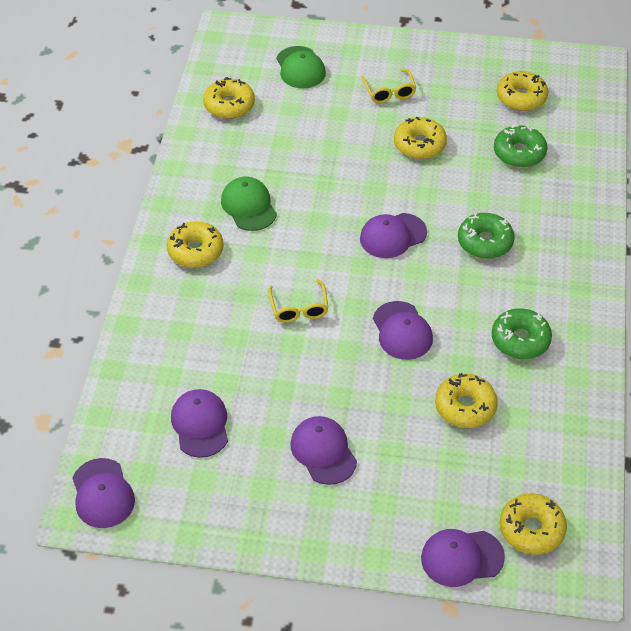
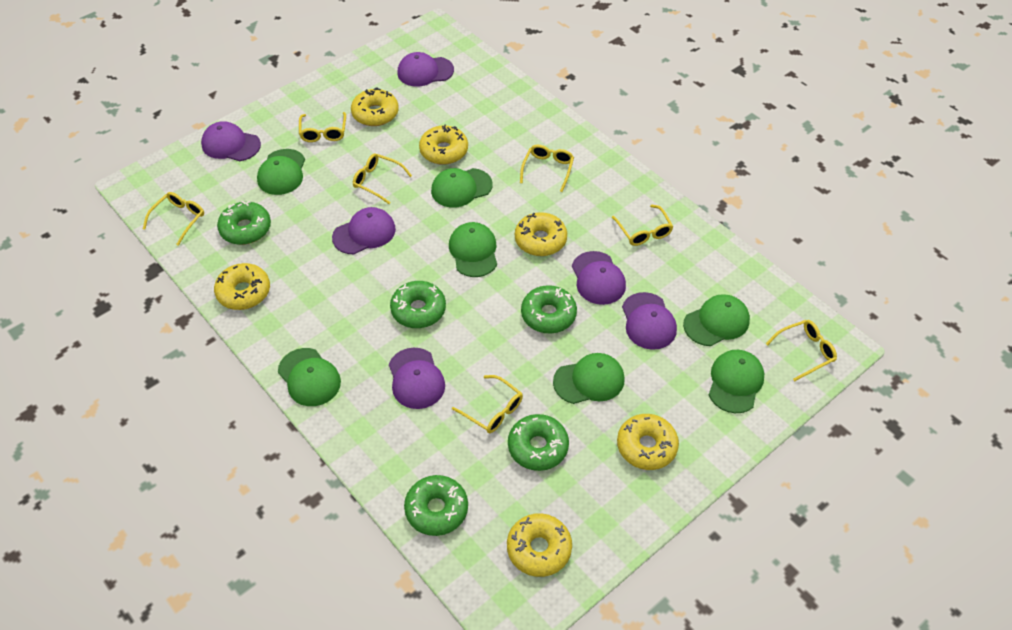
green cap: [221,177,277,231] [276,46,326,88] = 2 -> [257,149,305,195] [278,348,341,406] [431,168,493,208] [449,222,497,277] [553,353,625,404] [683,294,750,346] [709,350,764,413] = 7
green donut: [458,213,515,259] [492,308,552,359] [494,124,548,167] = 3 -> [217,201,271,245] [390,281,446,328] [404,475,468,536] [508,414,569,471] [521,285,577,334] = 5
yellow glasses: [268,279,328,323] [361,69,416,103] = 2 -> [143,192,204,246] [299,112,346,142] [353,154,412,204] [452,375,523,433] [520,145,574,192] [612,205,673,246] [766,320,837,381] = 7

